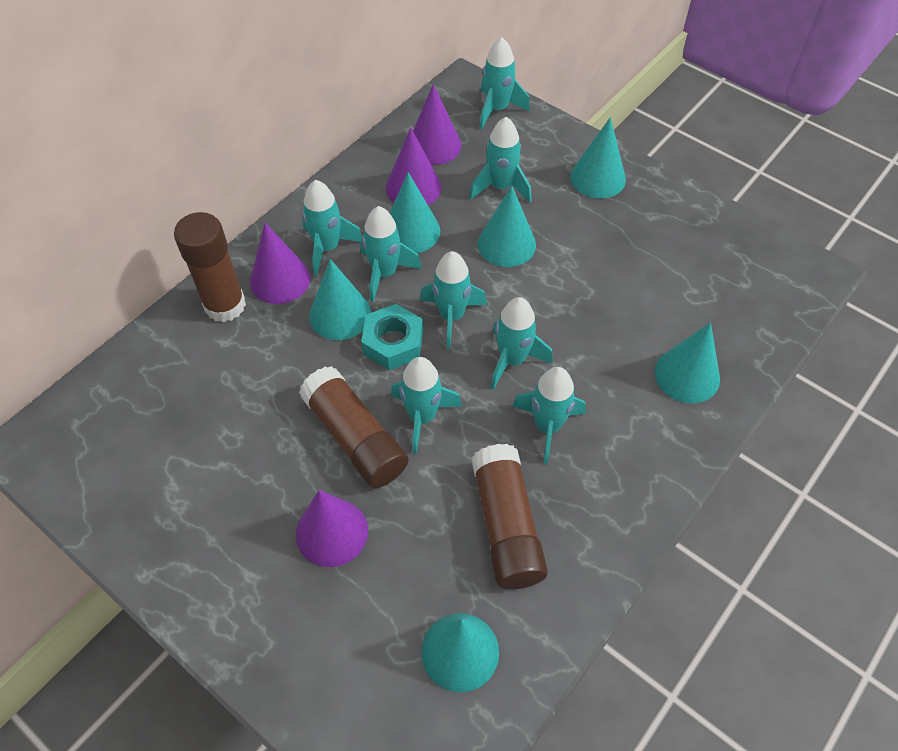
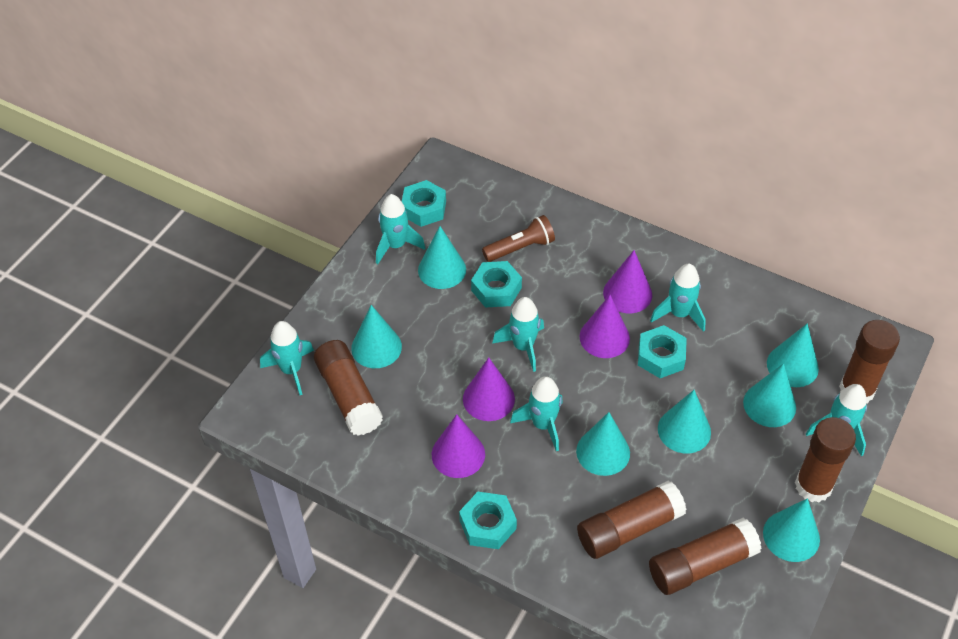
brown flashlight: none = 0 -> [482,215,555,262] = 1
brown glue stick: [174,212,246,322] [299,366,409,488] [471,444,548,589] = 3 -> [314,340,383,436] [577,481,687,559] [649,517,762,595] [795,417,856,502] [839,320,900,403] = 5
turquoise cone: [309,259,371,340] [390,172,440,253] [422,613,499,692] [478,186,536,267] [570,117,626,198] [655,322,720,403] = 6 -> [351,305,402,368] [418,226,466,289] [576,412,630,476] [658,390,711,453] [743,363,796,427] [763,498,820,562] [767,323,819,387] = 7
turquoise nut: [361,304,423,370] = 1 -> [402,180,446,227] [459,492,517,549] [471,261,522,308] [638,325,687,378] = 4
turquoise rocket: [302,180,362,276] [360,206,422,302] [391,357,462,454] [420,251,487,348] [469,117,532,202] [480,37,530,129] [491,297,553,390] [512,367,586,464] = 8 -> [260,321,314,395] [376,194,425,264] [492,297,544,372] [510,376,563,451] [650,264,706,332] [806,384,867,457] = 6

